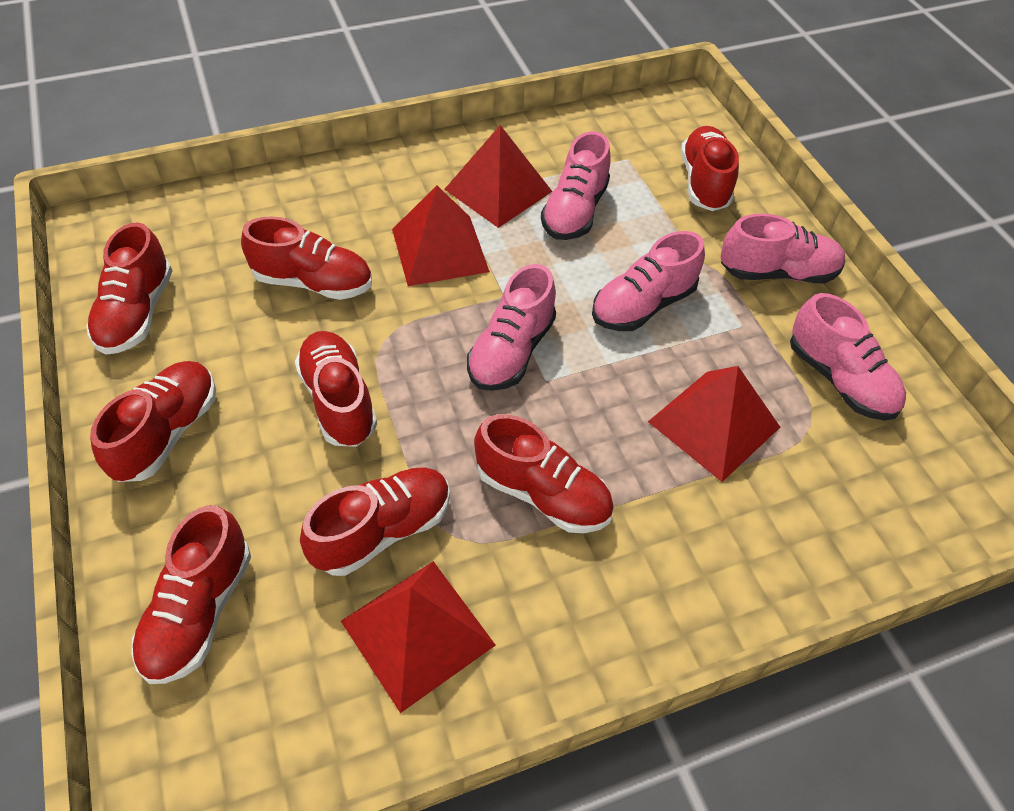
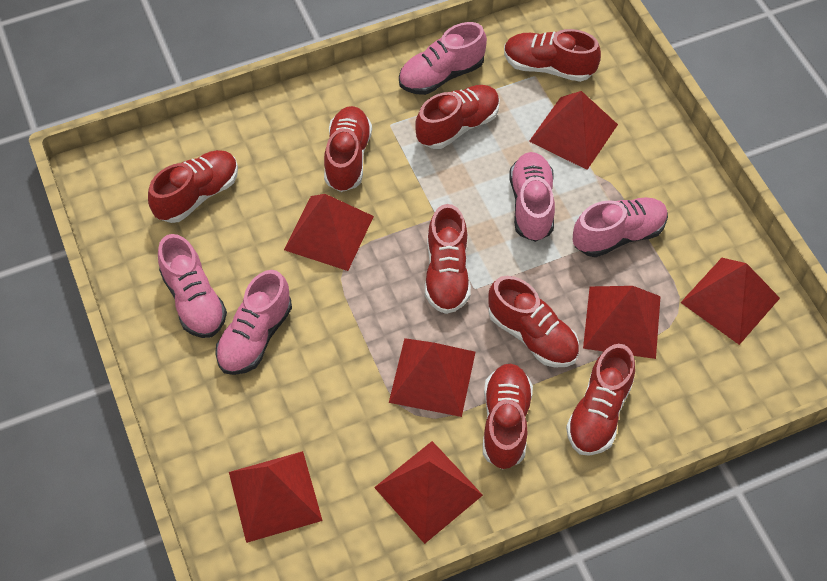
red pyramid: [341,561,496,713] [392,186,490,286] [444,125,553,228] [648,366,780,482] = 4 -> [229,451,323,543] [284,194,374,271] [374,441,483,544] [389,338,476,417] [529,91,618,170] [583,286,661,359] [680,258,780,345] = 7

